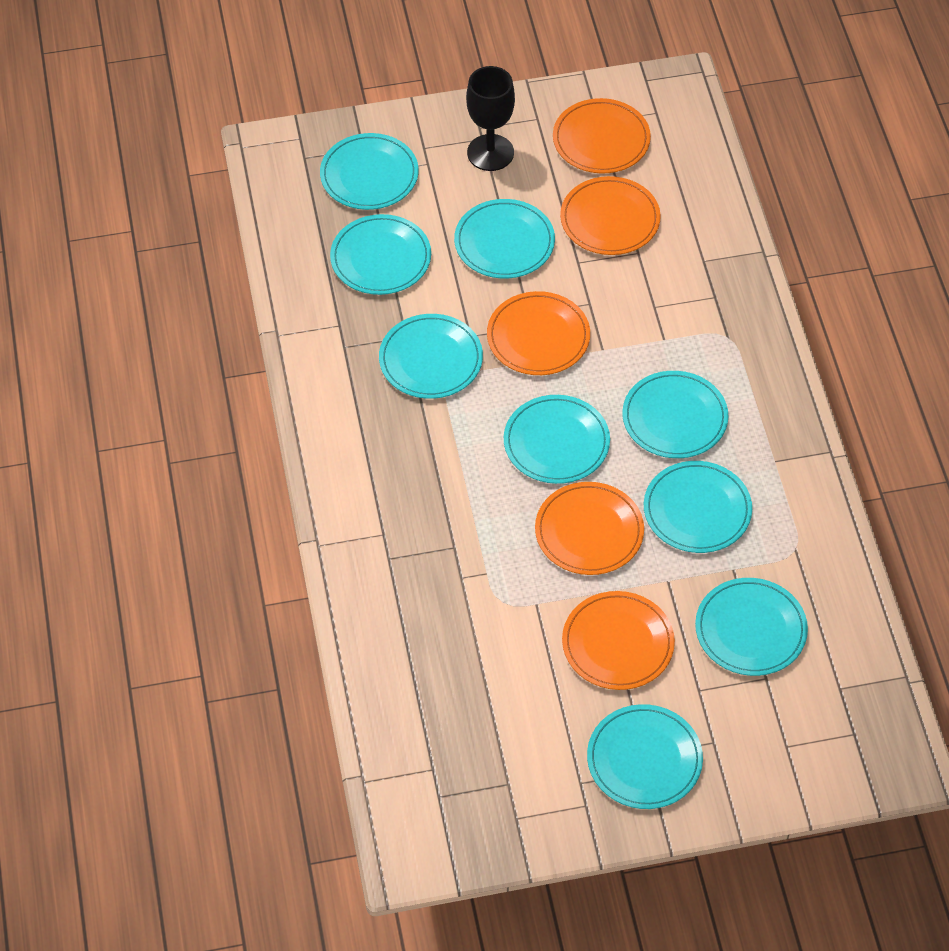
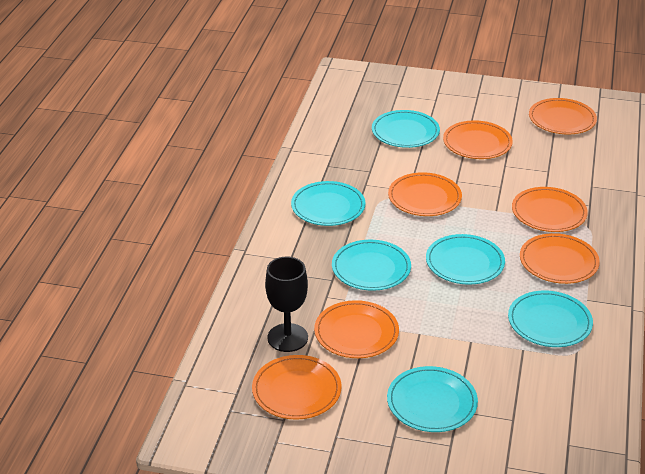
orange plate: [487,291,590,375] [535,482,644,575] [553,98,651,174] [560,176,661,255] [562,591,675,690] = 5 -> [252,355,342,420] [314,300,399,358] [388,172,462,216] [443,120,513,159] [512,187,588,232] [520,233,600,284] [529,98,597,134] = 7
turquoise plate: [320,133,419,210] [330,214,431,295] [379,314,483,399] [454,199,555,278] [504,395,610,484] [587,704,703,809] [622,371,728,458] [644,461,752,553] [695,578,808,676] = 9 -> [291,181,365,226] [332,240,411,291] [372,110,440,148] [387,366,478,432] [426,234,505,285] [508,291,593,347] = 6

